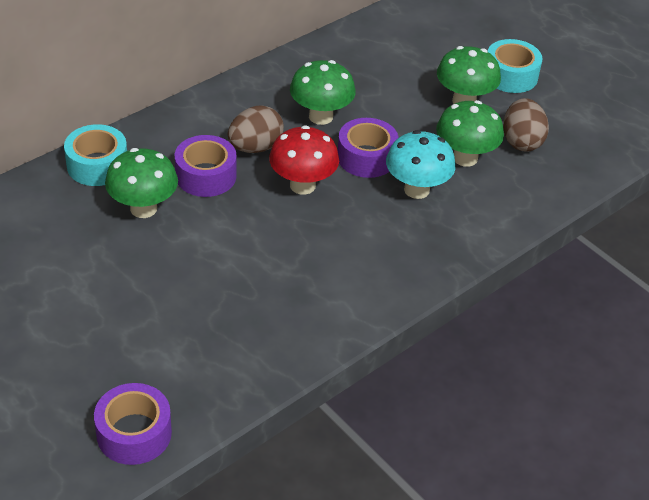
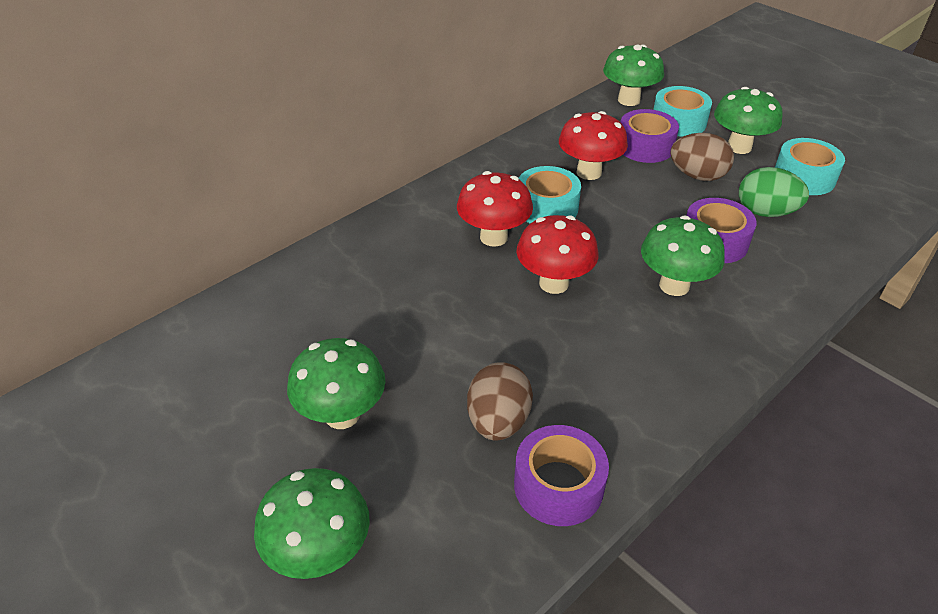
green egg: none = 0 -> [739,167,809,217] = 1
green mushroom: [105,148,178,218] [290,60,356,125] [436,100,504,167] [437,46,501,104] = 4 -> [254,468,370,579] [287,338,385,429] [603,45,664,106] [641,215,725,296] [714,87,783,154] = 5
red mushroom: [269,125,339,195] = 1 -> [457,171,533,247] [516,215,599,294] [559,111,628,180] = 3
turquoise mushroom: [386,130,456,199] = 1 -> none = 0
turquoise tape: [64,124,127,186] [488,39,543,93] = 2 -> [519,166,581,224] [653,86,712,137] [775,138,845,195] = 3

